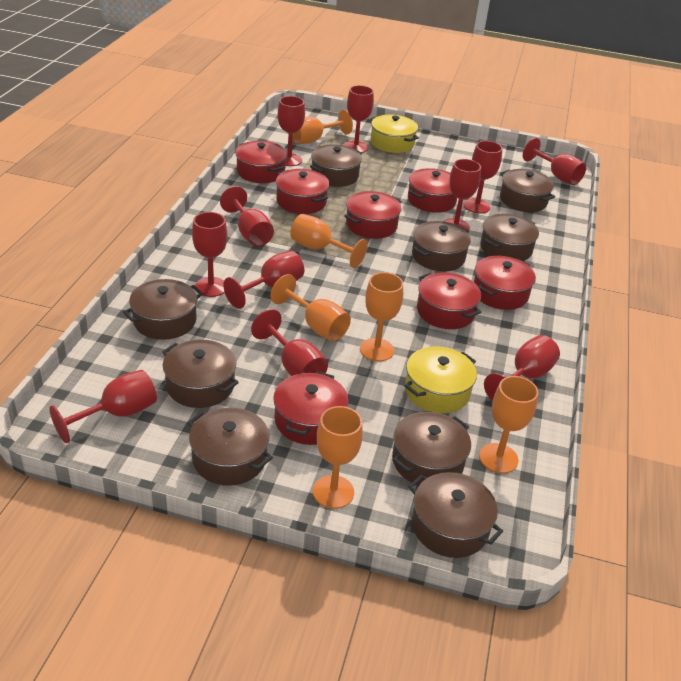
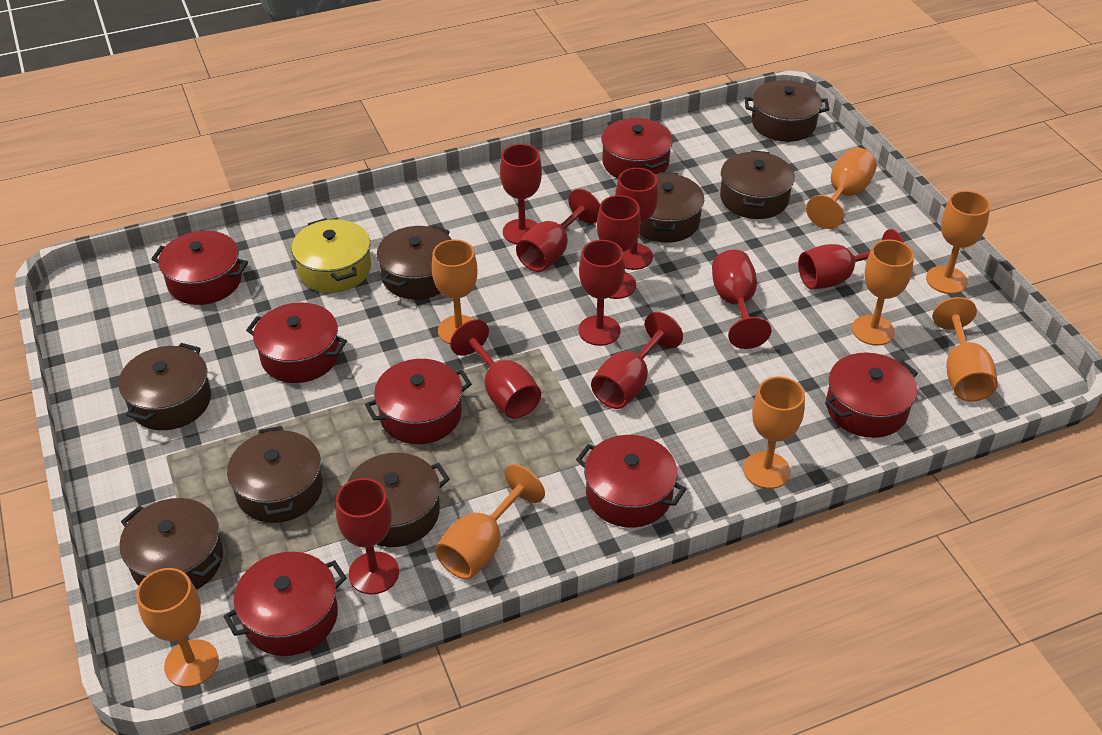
brown pot: [123,279,203,340] [162,340,239,408] [188,408,273,486] [310,144,362,187] [392,412,471,486] [408,472,503,558] [412,221,471,271] [480,214,539,261] [500,169,555,212] = 9 -> [118,343,211,430] [120,498,223,590] [227,426,323,523] [348,453,450,547] [377,225,452,300] [639,172,704,243] [720,150,795,219] [744,80,830,142] = 8
orange goblet: [271,274,351,341] [290,214,368,268] [292,110,353,144] [313,406,363,509] [360,272,403,361] [479,376,538,473] = 6 -> [136,568,219,687] [432,239,478,344] [435,464,545,580] [743,377,805,489] [806,148,877,229] [852,239,914,346] [926,191,990,294] [933,297,998,402] = 8
red goblet: [49,370,157,444] [192,212,227,297] [220,186,274,246] [223,250,304,309] [251,309,328,376] [278,96,305,166] [344,85,374,153] [443,159,481,231] [463,141,503,214] [484,335,560,401] [523,138,586,185] = 11 -> [336,478,399,594] [450,319,541,419] [500,144,542,244] [516,189,600,272] [578,240,625,346] [591,312,683,409] [597,195,641,299] [615,168,658,270] [712,250,771,349] [798,229,904,289] = 10
yellow pot: [371,114,419,153] [404,346,477,413] = 2 -> [292,218,371,293] = 1

